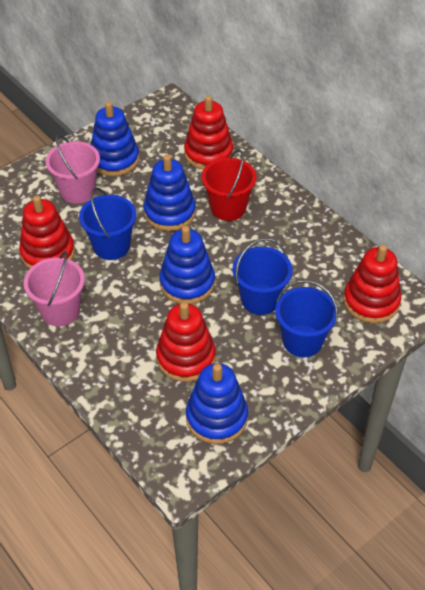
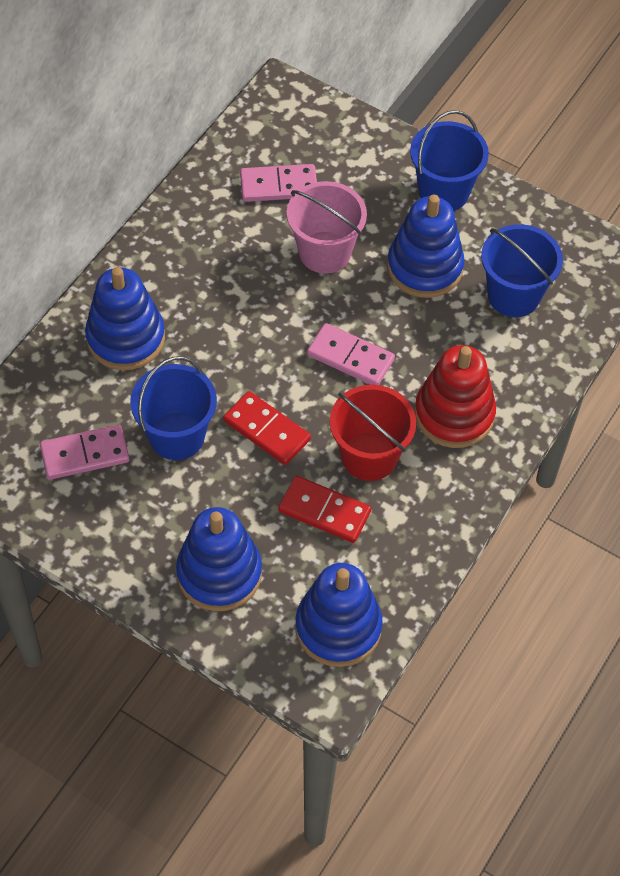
pink bucket: [24,251,85,326] [46,134,100,204] = 2 -> [287,181,367,274] = 1
pink domino: none = 0 -> [40,425,129,480] [240,164,317,202] [307,323,395,385] = 3
red domino: none = 0 -> [223,391,311,465] [278,475,371,543] = 2
red stacking toy: [19,195,75,269] [156,302,216,382] [184,95,233,170] [343,244,401,323] = 4 -> [415,345,496,448] = 1

